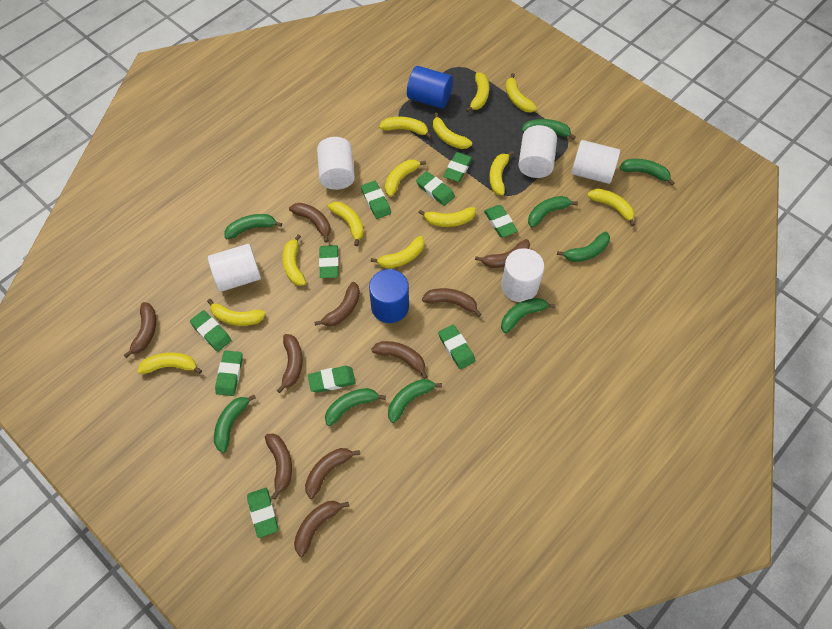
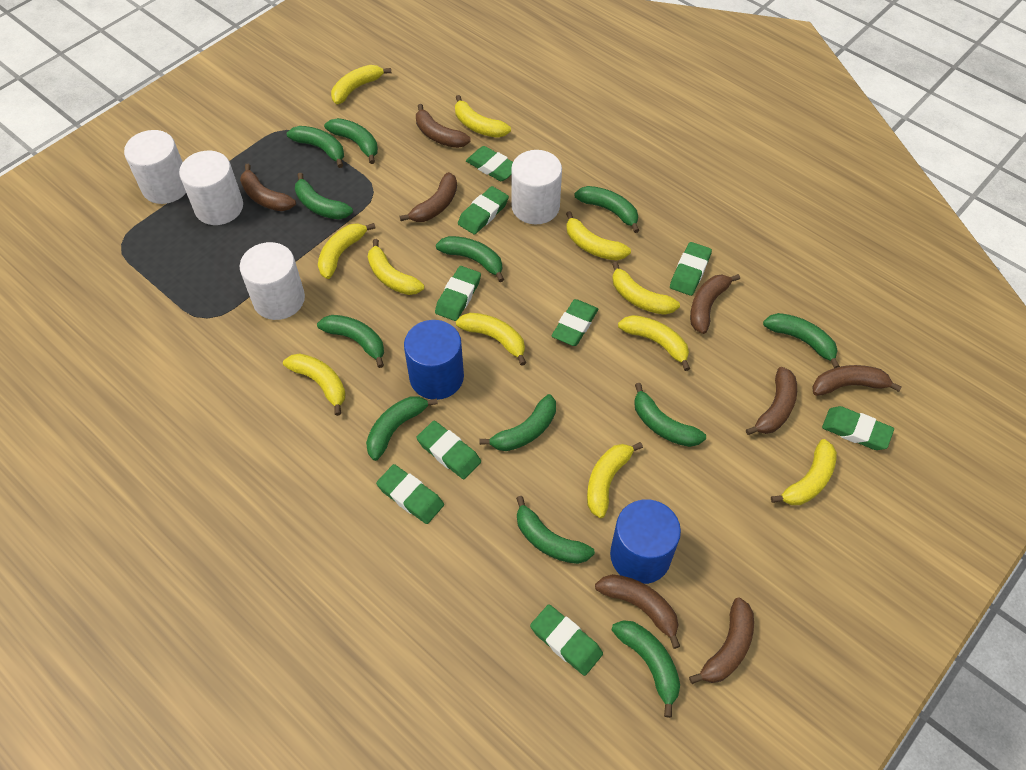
brown banana: [124,302,156,358] [265,433,292,500] [277,334,303,393] [289,203,331,243] [294,501,349,557] [305,448,360,499] [314,282,360,326] [371,341,427,379] [422,288,482,317] [475,239,530,268] = 10 -> [240,164,296,211] [400,172,457,222] [416,104,471,148] [595,574,680,649] [689,598,754,684] [690,274,740,334] [746,367,797,435] [812,365,902,396] = 8
green banana: [214,395,256,453] [224,214,282,239] [325,388,386,426] [388,379,442,423] [501,298,556,333] [521,119,576,140] [528,196,578,228] [557,231,610,262] [619,159,675,185] = 9 -> [286,126,344,168] [295,173,353,220] [317,315,384,368] [324,118,378,164] [366,396,438,461] [436,236,504,282] [480,394,556,451] [516,496,595,564] [574,186,640,233] [612,620,680,718] [634,383,706,447] [763,313,840,368] = 12
green eraser: [190,310,232,352] [215,350,243,396] [247,488,278,538] [308,366,356,393] [319,245,339,278] [361,181,391,219] [416,171,455,206] [438,324,475,369] [443,152,472,182] [484,205,518,237] = 10 -> [376,464,444,524] [416,421,481,479] [435,266,481,321] [458,186,509,235] [466,146,513,181] [530,604,603,676] [552,299,598,346] [670,242,712,296] [822,406,894,450] = 9
white cylinder: [208,244,261,292] [317,137,355,190] [501,248,544,302] [518,125,557,178] [571,140,620,184] = 5 -> [124,130,186,204] [179,151,243,225] [240,242,305,320] [511,150,562,224] = 4
yellow banana: [137,352,202,374] [207,299,266,326] [282,234,306,286] [328,202,364,246] [371,236,424,268] [379,117,432,138] [385,160,426,197] [418,207,476,227] [433,113,472,149] [466,72,489,112] [489,151,514,196] [505,73,537,112] [587,188,635,226] = 13 -> [283,353,346,416] [318,223,375,279] [331,65,391,104] [368,239,424,295] [455,95,511,138] [456,313,526,366] [566,211,631,261] [587,442,643,518] [612,261,680,315] [618,315,690,371] [771,439,837,505] = 11

